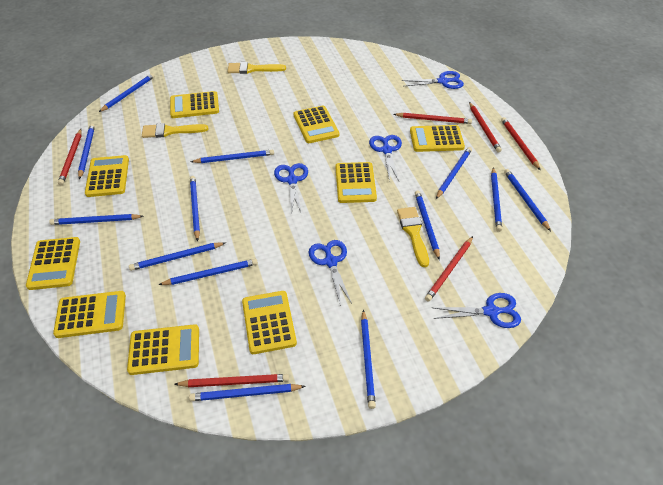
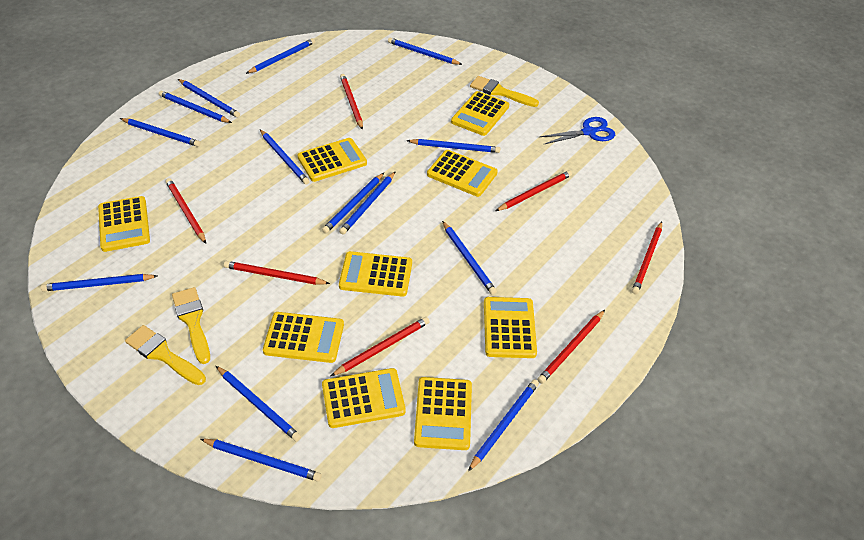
blue pencil: [49,214,144,225] [78,124,95,179] [99,73,155,112] [129,242,225,271] [158,259,258,285] [189,384,306,401] [190,176,200,241] [191,150,274,163] [361,310,376,409] [415,190,440,260] [436,147,472,199] [491,168,502,232] [504,169,551,231] = 13 -> [41,274,157,292] [120,118,201,147] [159,91,232,123] [178,79,240,118] [201,439,322,482] [216,366,301,442] [246,38,315,74] [260,129,310,185] [322,173,384,234] [339,171,396,235] [388,38,462,65] [407,139,500,153] [442,221,497,295] [468,379,539,471] = 14
blue scissors: [274,163,308,215] [309,240,352,306] [369,135,402,181] [402,71,464,89] [433,293,521,328] = 5 -> [539,117,615,145] = 1
red pencil: [58,129,82,185] [174,374,289,387] [394,113,472,124] [425,236,473,302] [469,102,502,153] [501,117,541,170] = 6 -> [166,178,206,244] [224,261,330,285] [331,317,430,376] [340,74,363,130] [496,170,572,211] [537,310,605,384] [632,221,662,294] = 7

